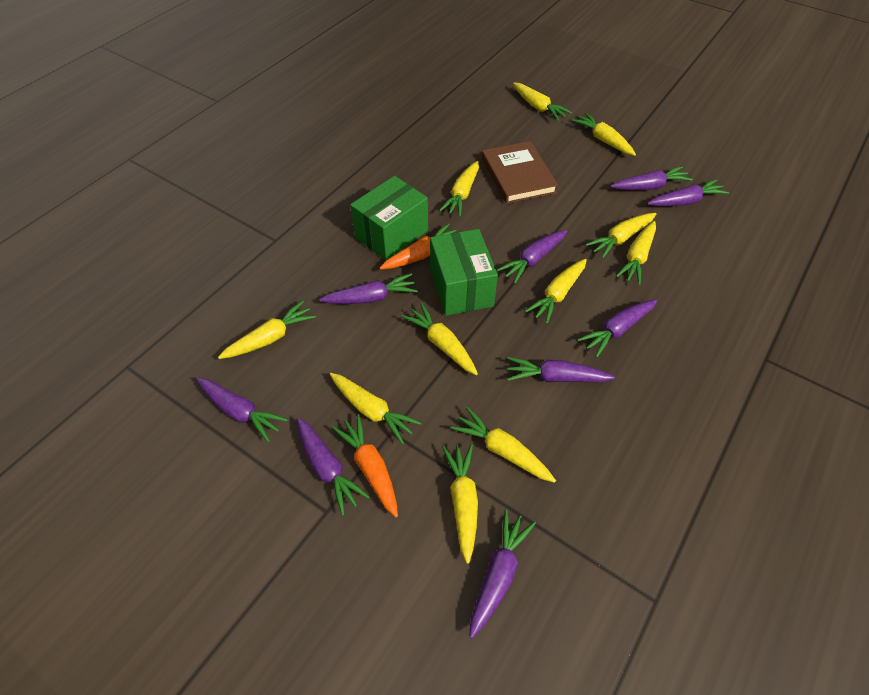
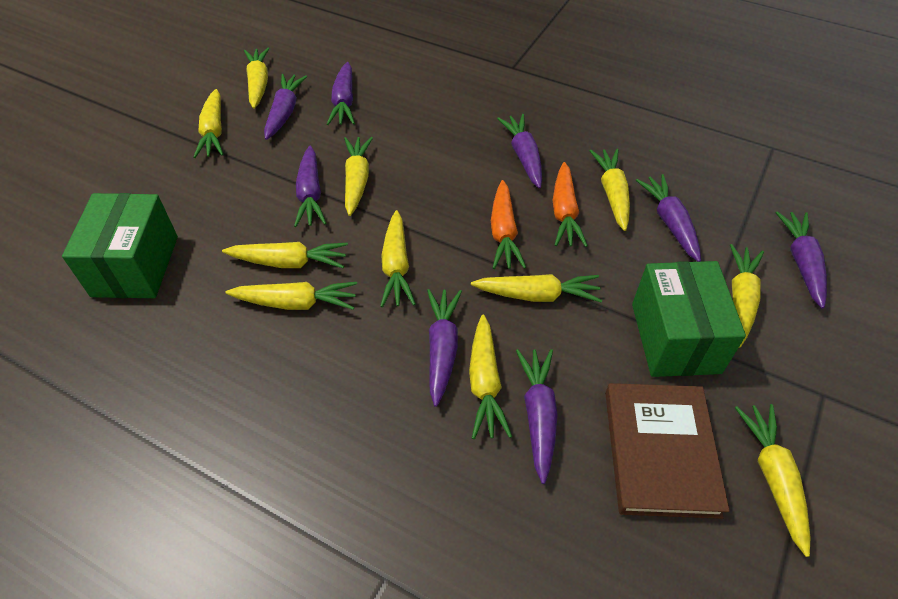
purple carrot: [196,378,288,442] [297,417,370,516] [319,273,418,304] [469,509,536,638] [497,230,567,284] [507,357,615,382] [577,299,657,358] [610,166,693,190] [647,179,729,206] = 9 -> [264,74,307,140] [294,146,326,227] [327,62,355,125] [427,289,462,407] [497,114,542,188] [516,349,558,484] [636,174,701,262] [776,211,827,309] = 8

